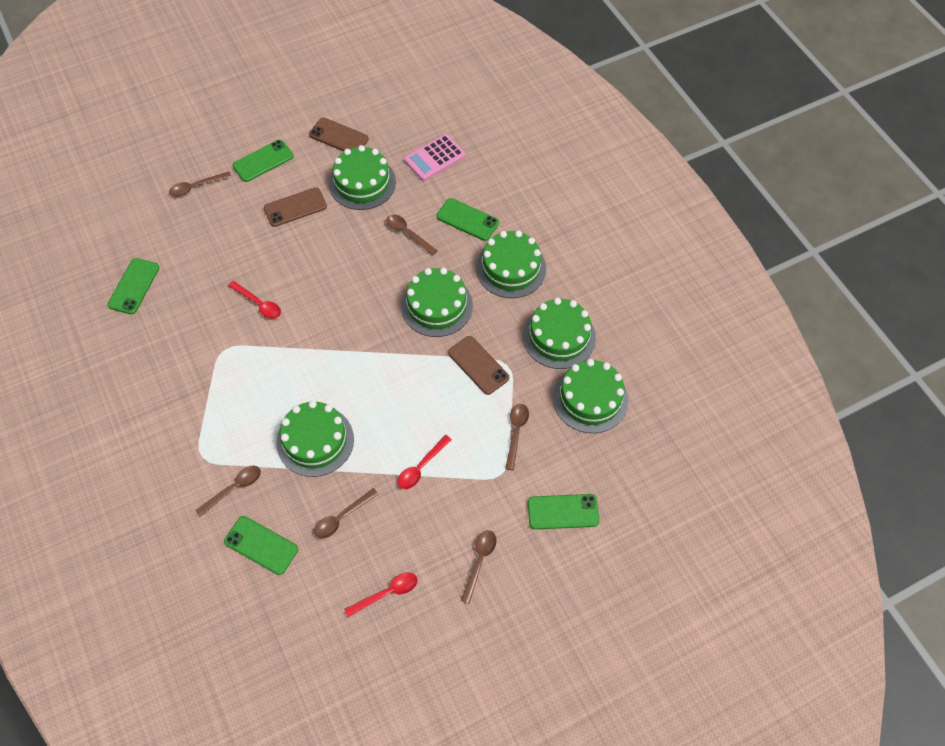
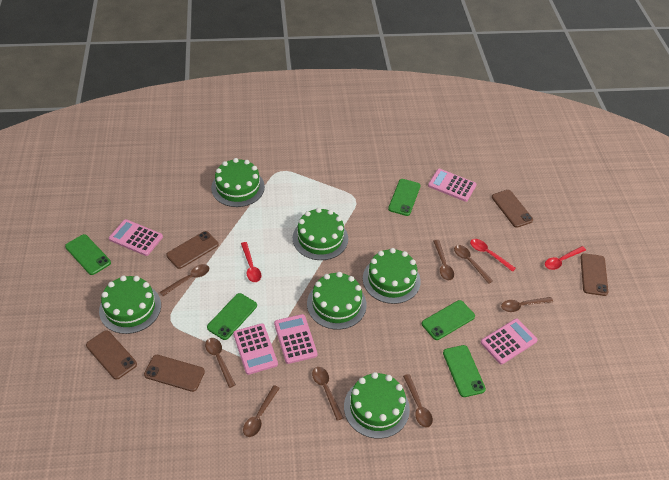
brown phone: [264,187,327,227] [309,118,369,151] [448,336,509,395] = 3 -> [86,330,137,380] [144,355,205,392] [166,231,219,269] [492,190,533,228] [580,253,608,296] = 5
brown spoon: [169,172,231,197] [195,466,261,517] [314,488,378,539] [386,214,437,256] [461,530,496,604] [505,404,529,471] = 6 -> [160,264,209,296] [205,338,236,388] [243,385,280,437] [312,367,344,421] [403,374,433,427] [433,240,454,280] [454,245,493,284] [501,297,553,312] = 8
pink calculator: [404,134,466,181] = 1 -> [109,219,163,256] [233,323,278,375] [274,314,317,364] [428,169,477,202] [480,318,538,365] = 5

